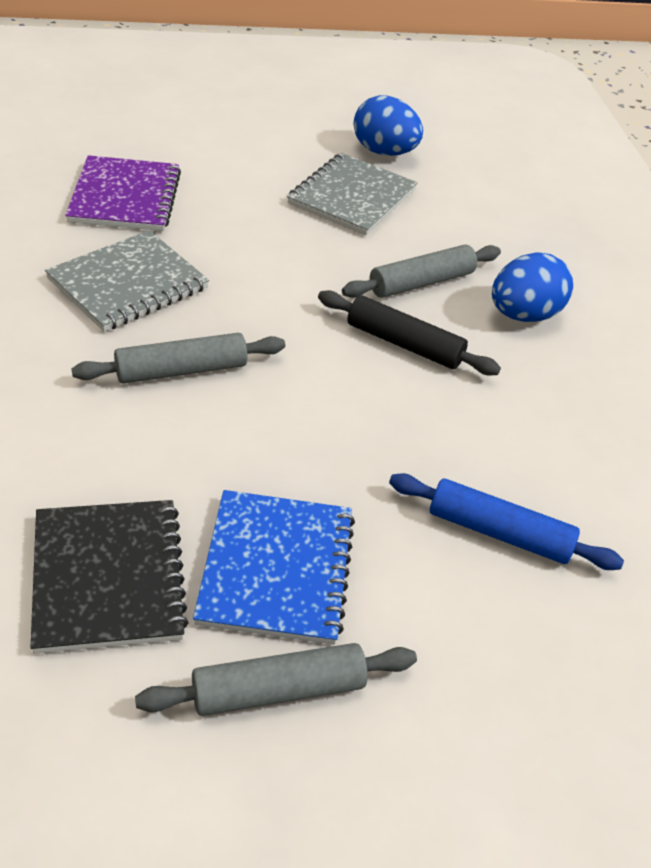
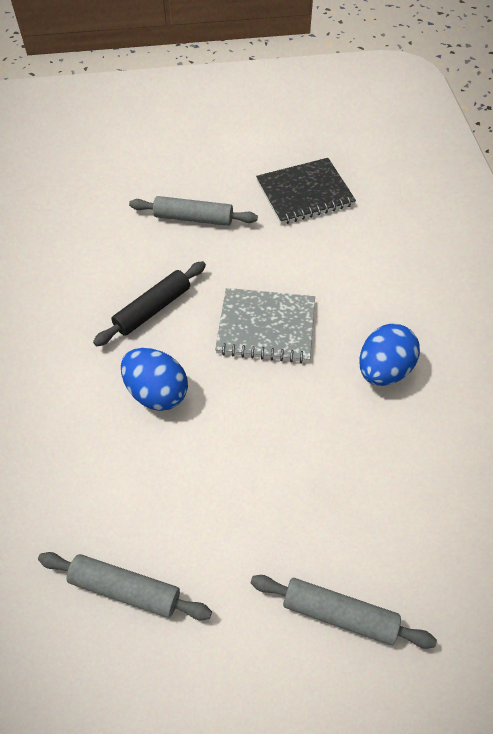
blue notebook: [193,490,355,645] = 1 -> none = 0
blue rolling pin: [389,473,624,570] = 1 -> none = 0
grey notebook: [45,230,209,332] [287,153,418,235] = 2 -> [215,288,315,363] = 1
purple notebook: [65,155,181,231] = 1 -> none = 0

